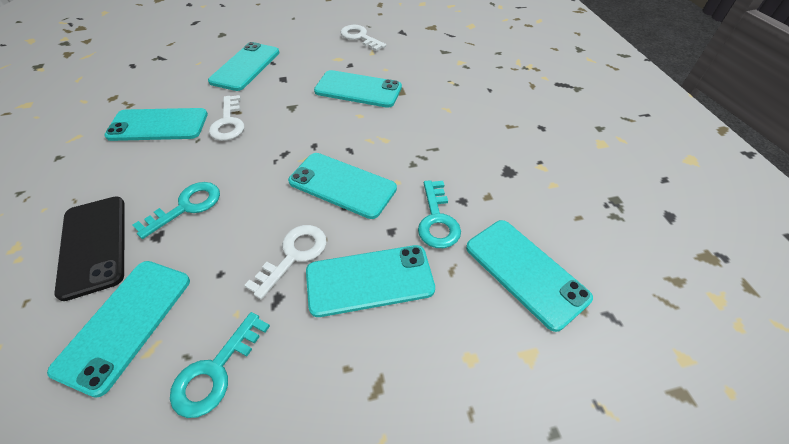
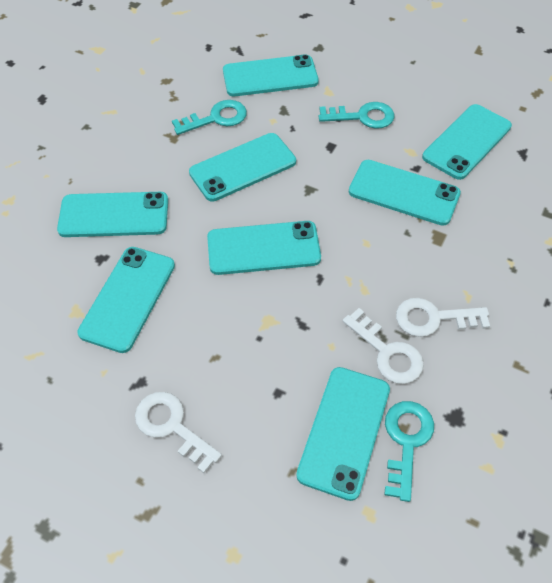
black phone: [54,196,125,301] = 1 -> none = 0
turquoise phone: [47,261,190,398] [104,108,208,141] [208,42,279,91] [288,153,397,219] [306,245,435,317] [314,70,402,108] [466,220,593,332] = 7 -> [57,192,168,237] [77,247,175,353] [189,133,296,202] [207,221,321,275] [223,54,319,96] [296,367,390,501] [349,160,461,226] [422,104,512,180] = 8

